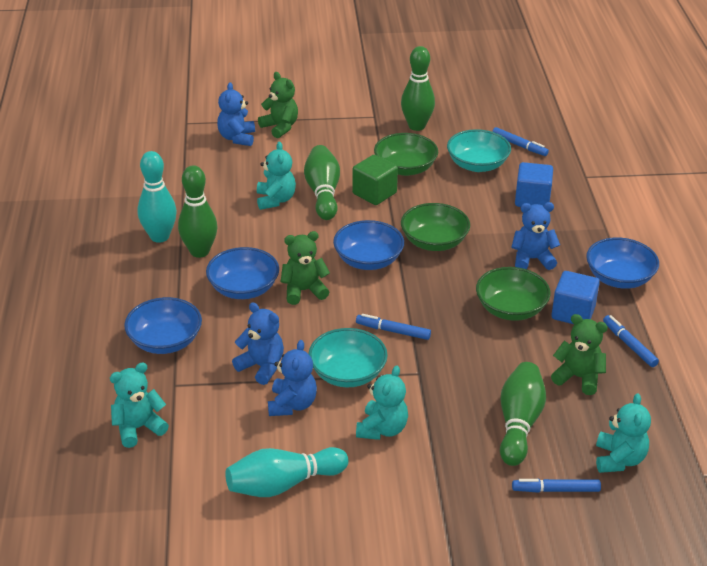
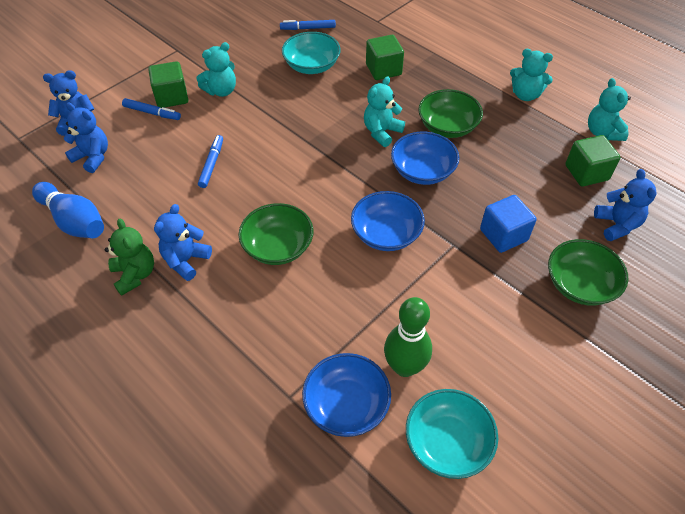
blue bowl: [124,297,202,354] [206,247,279,299] [333,220,404,270] [586,238,659,289] = 4 -> [302,353,391,437] [351,191,425,251] [391,132,459,185] = 3
blue bowling pin: none = 0 -> [32,182,104,238] = 1
blue cube: [515,162,553,207] [551,271,600,325] = 2 -> [480,195,537,253] = 1
blue marker: [356,314,431,340] [492,127,549,156] [512,479,601,493] [603,315,659,367] = 4 -> [122,98,181,120] [198,135,223,188] [280,20,336,30] = 3
green bowling pin: [178,165,217,258] [304,145,340,220] [401,46,435,131] [500,362,546,466] = 4 -> [384,297,432,377] = 1
green cube: [352,155,398,205] = 1 -> [148,61,188,108] [366,35,404,80] [565,135,621,187] = 3
green teddy bear: [258,72,298,138] [281,231,330,305] [551,314,608,395] = 3 -> [105,219,154,296] = 1
turquoise bowling pin: [138,151,177,243] [225,447,348,497] = 2 -> none = 0

